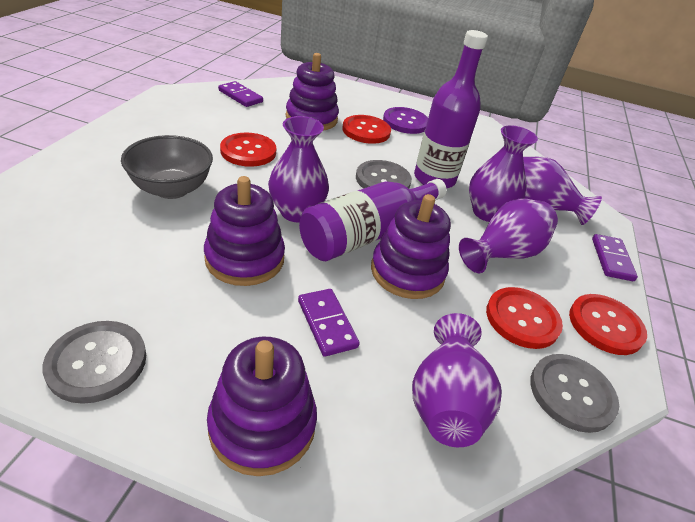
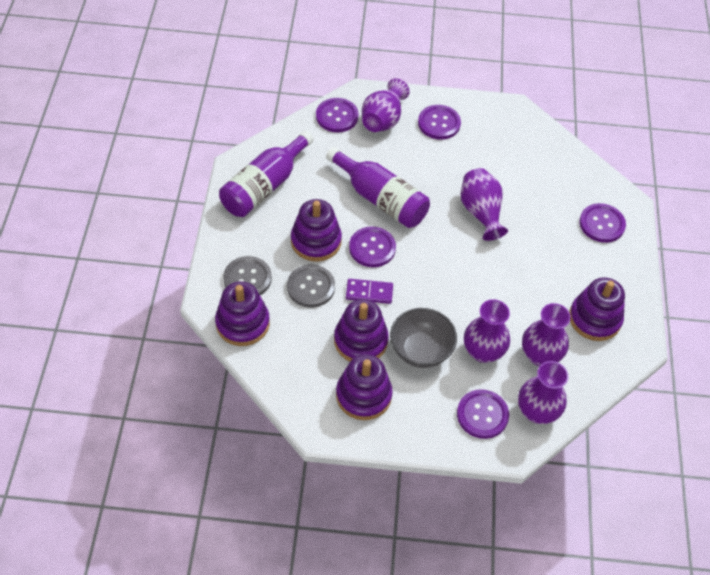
grey button: [43,321,146,404] [356,160,412,189] [530,354,619,433] = 3 -> [223,256,272,295] [287,265,335,307] = 2
purple button: [383,107,428,134] = 1 -> [316,98,359,133] [349,226,396,267] [418,105,461,140] [457,389,509,439] [579,203,626,243] = 5
purple domino: [218,81,263,107] [298,289,360,357] [592,234,638,281] = 3 -> [346,279,393,304] = 1
purple stacking toy: [204,176,285,286] [207,337,317,476] [286,53,339,130] [371,194,451,299] = 4 -> [215,281,270,346] [291,199,342,262] [334,299,389,361] [336,354,393,420] [569,277,625,341] = 5
red button: [220,133,276,167] [342,115,391,144] [486,287,563,349] [569,294,647,355] = 4 -> none = 0

